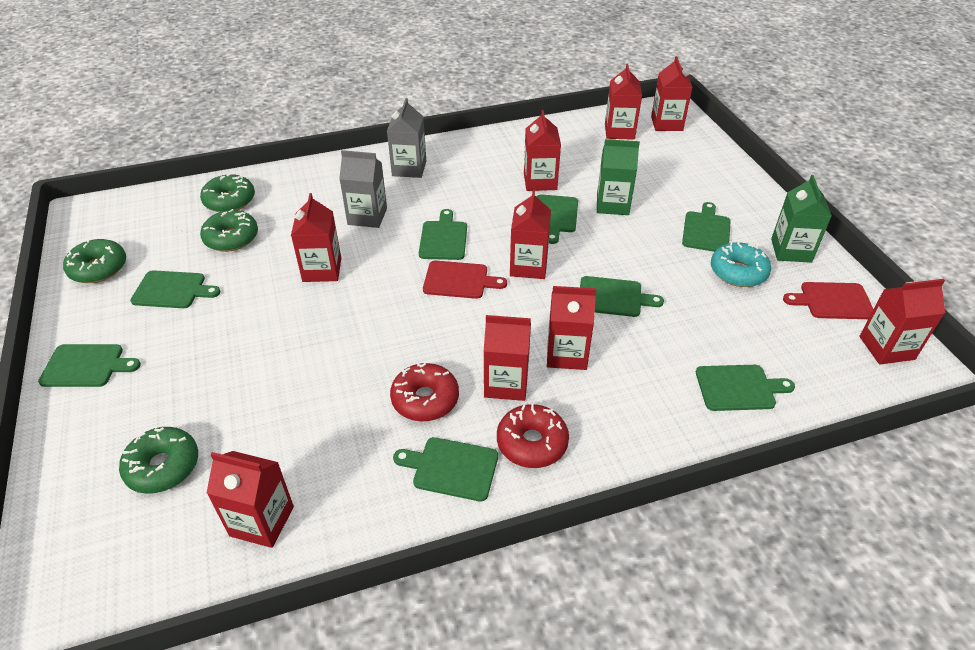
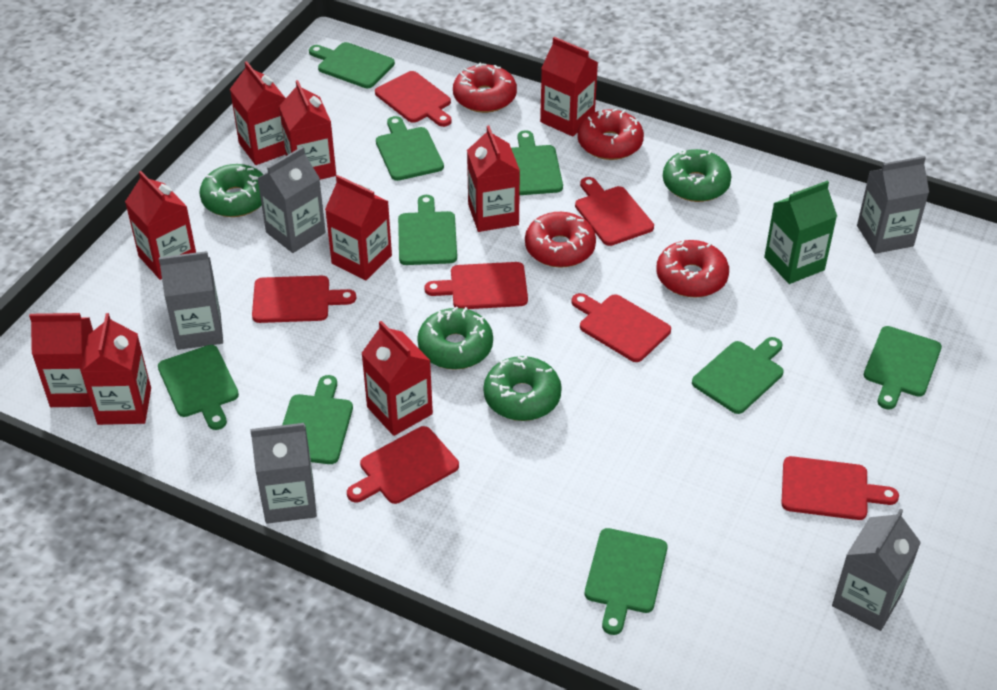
green carton: [597,139,640,215] [771,175,832,263] = 2 -> [764,180,837,284] = 1
green cutting board: [38,344,141,387] [130,270,220,308] [393,437,498,501] [419,209,467,260] [536,194,578,244] [580,276,664,317] [682,202,731,252] [696,365,795,411] = 8 -> [158,345,239,430] [282,375,353,464] [309,42,395,88] [376,116,444,181] [398,195,457,265] [511,130,563,195] [585,528,667,635] [692,337,784,414] [864,326,942,410] = 9
grey carton: [339,150,387,228] [387,98,426,178] = 2 -> [159,251,223,350] [250,423,317,524] [257,146,326,253] [832,509,921,631] [857,156,929,254] = 5
red cutting board: [423,261,507,299] [783,282,873,319] = 2 -> [252,276,356,323] [347,426,459,504] [375,71,452,127] [424,262,528,309] [571,293,671,362] [575,177,654,246] [781,456,899,520] = 7
red donut: [390,363,459,421] [497,403,569,468] = 2 -> [453,63,517,113] [525,212,596,268] [577,108,644,160] [656,240,729,298] = 4
turquoise donut: [711,241,771,287] = 1 -> none = 0

